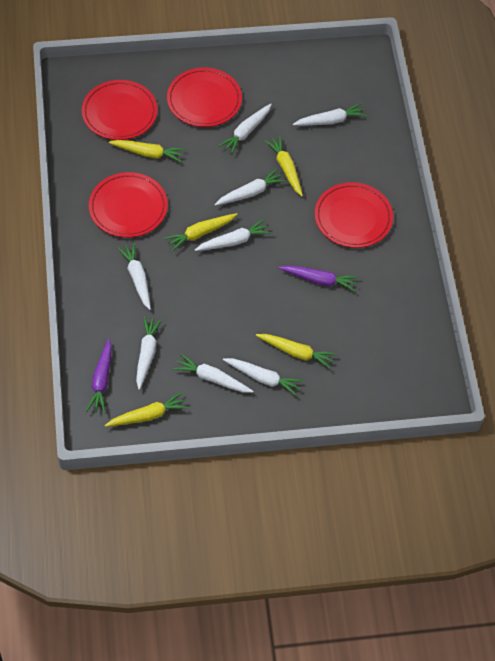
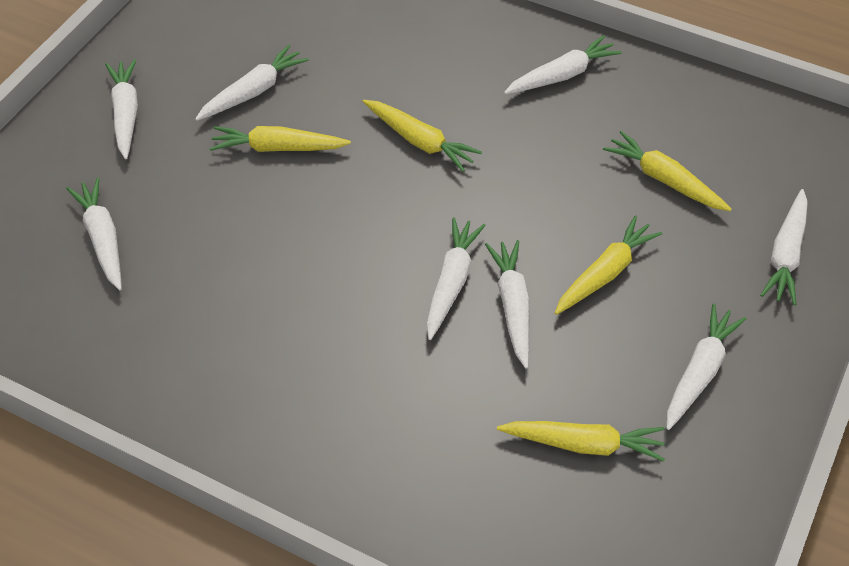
purple carrot: [86,339,112,413] [279,265,359,292] = 2 -> none = 0
red plate: [82,80,158,140] [89,172,168,238] [167,68,242,127] [315,182,393,248] = 4 -> none = 0

